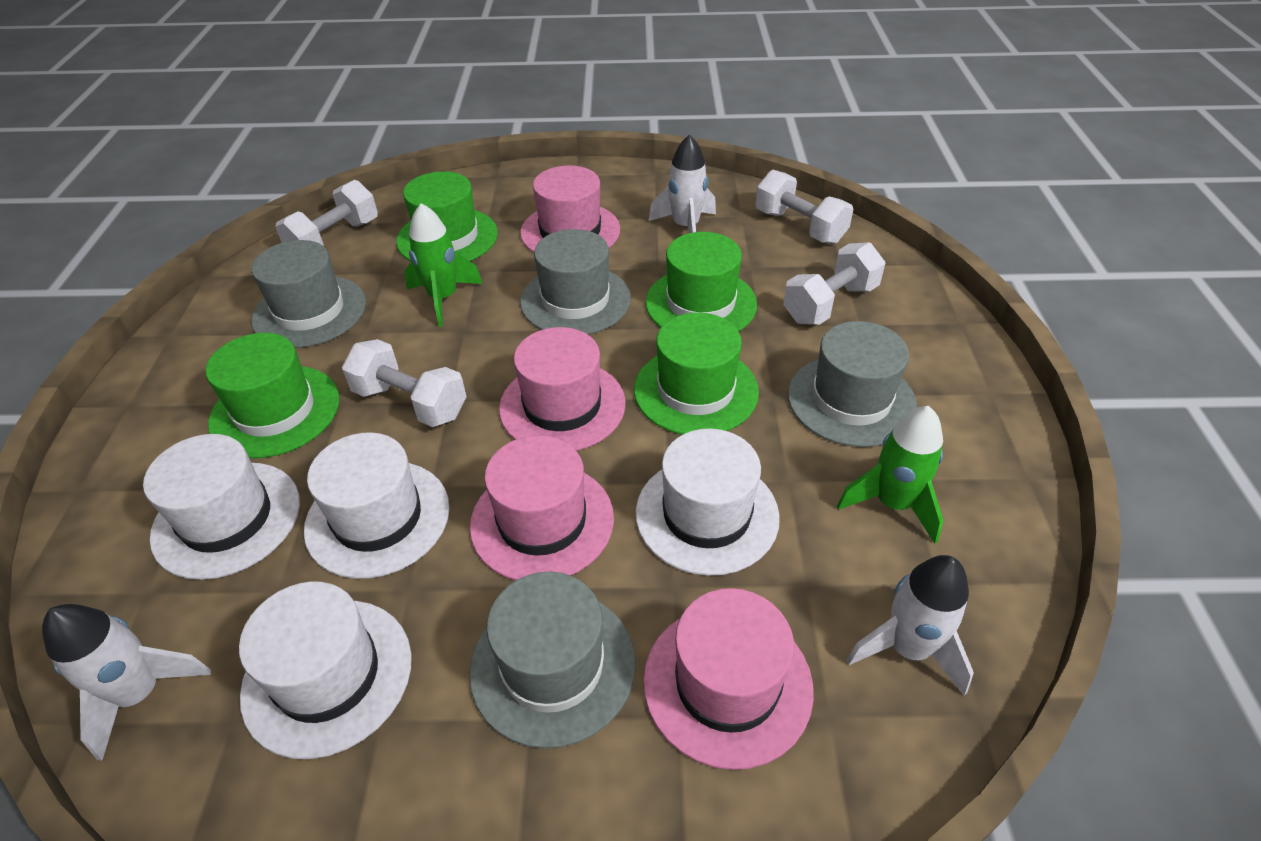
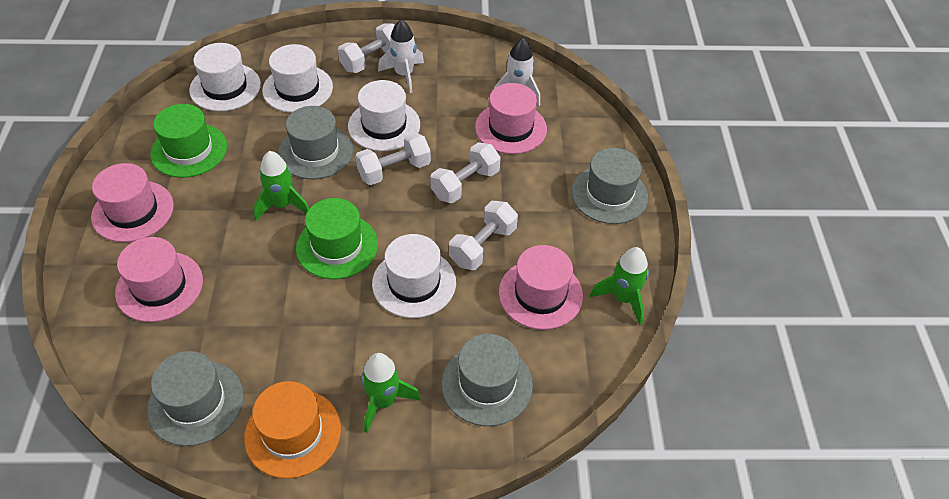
green hat: [205,333,339,458] [396,171,498,261] [634,313,759,435] [645,232,757,332] = 4 -> [150,104,227,178] [296,198,378,279] = 2
green rocket: [404,203,483,327] [837,406,943,544] = 2 -> [253,151,309,220] [361,353,421,433] [590,247,649,325] = 3
orange hat: none = 0 -> [244,381,341,479] = 1
white rocket: [42,604,211,761] [649,134,716,233] [846,555,974,696] = 3 -> [378,19,424,93] [494,38,540,106] = 2

